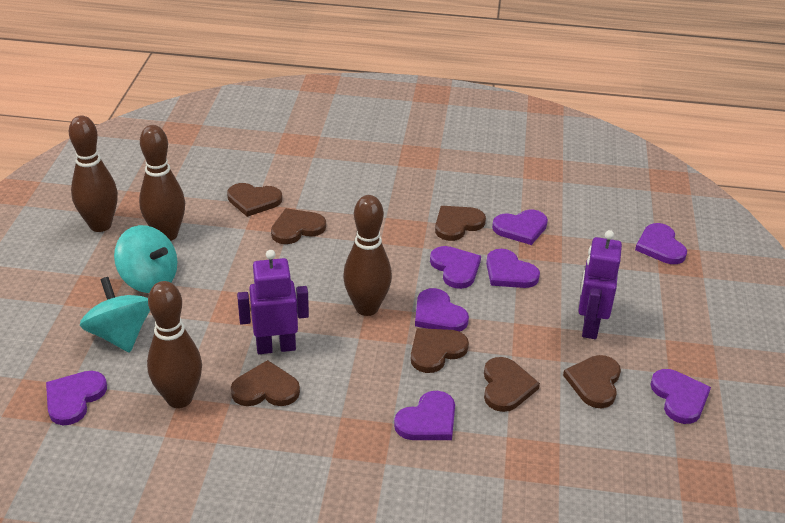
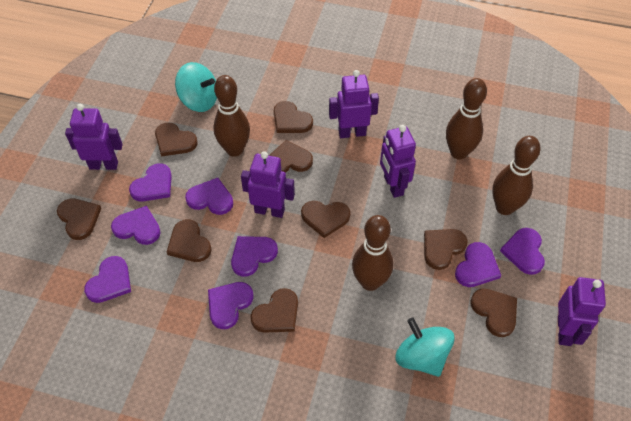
brown heart: [227,183,282,217] [231,360,300,406] [271,208,326,244] [411,328,469,373] [435,206,486,241] [484,357,540,412] [563,355,621,408] = 7 -> [57,198,101,240] [155,122,198,157] [167,219,212,262] [250,288,298,333] [269,140,313,173] [274,101,313,133] [301,201,351,238] [424,229,467,270] [471,289,517,337] = 9
purple robot: [237,250,309,354] [578,230,622,339] = 2 -> [65,104,123,170] [241,151,295,218] [329,70,379,138] [380,125,416,198] [558,277,606,346] = 5

